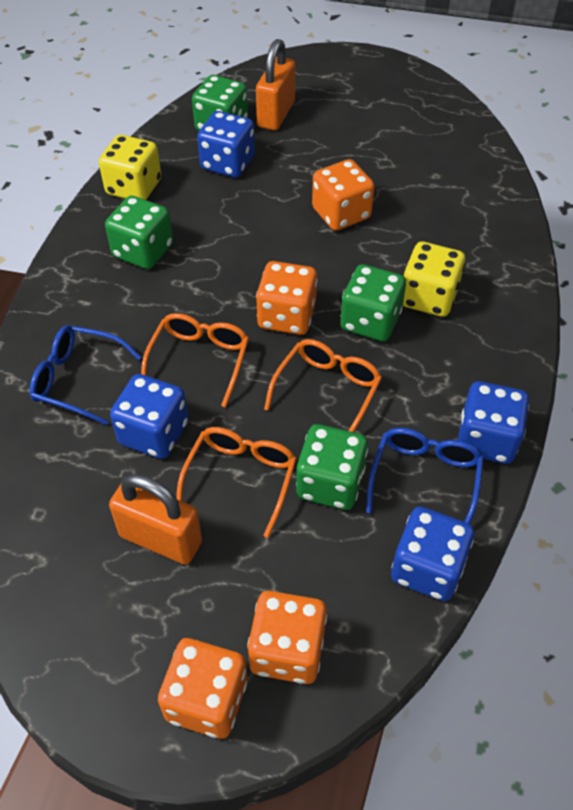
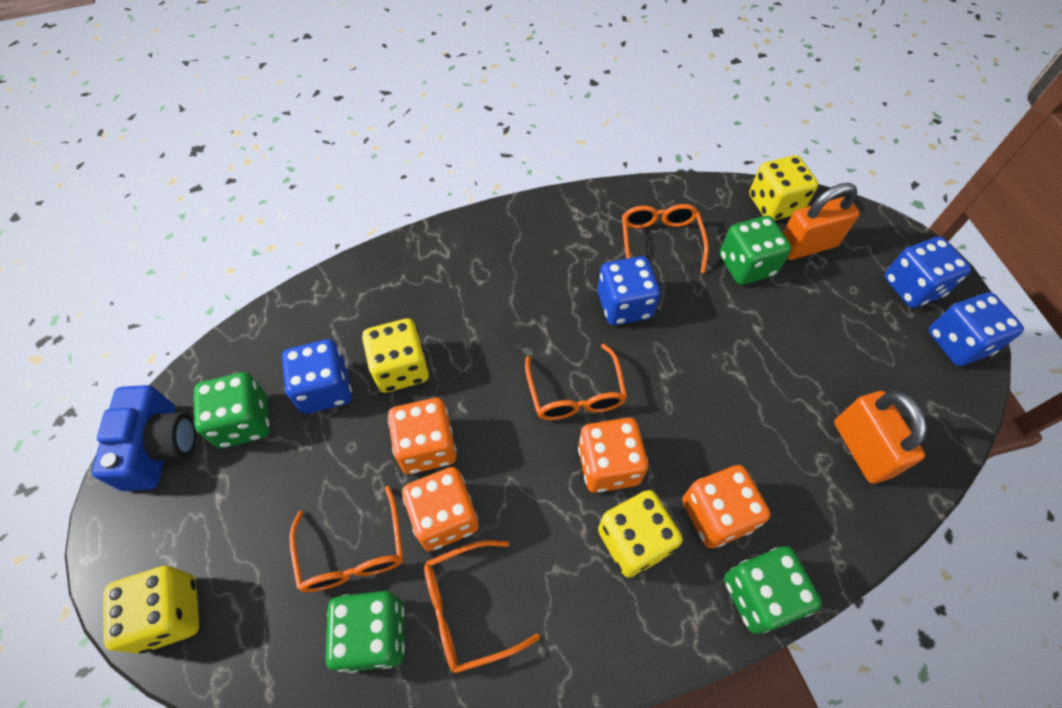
blue camera: none = 0 -> [92,385,196,491] = 1
blue glasses: [30,325,142,425] [366,428,484,524] = 2 -> none = 0
orange glasses: [141,313,249,407] [176,427,297,538] [264,339,382,432] = 3 -> [289,486,403,592] [424,540,540,673] [525,344,627,420] [622,204,708,273] = 4
yellow dice: [99,135,161,200] [403,242,465,317] = 2 -> [103,566,199,654] [362,319,429,393] [598,490,683,578] [749,155,818,220] = 4

